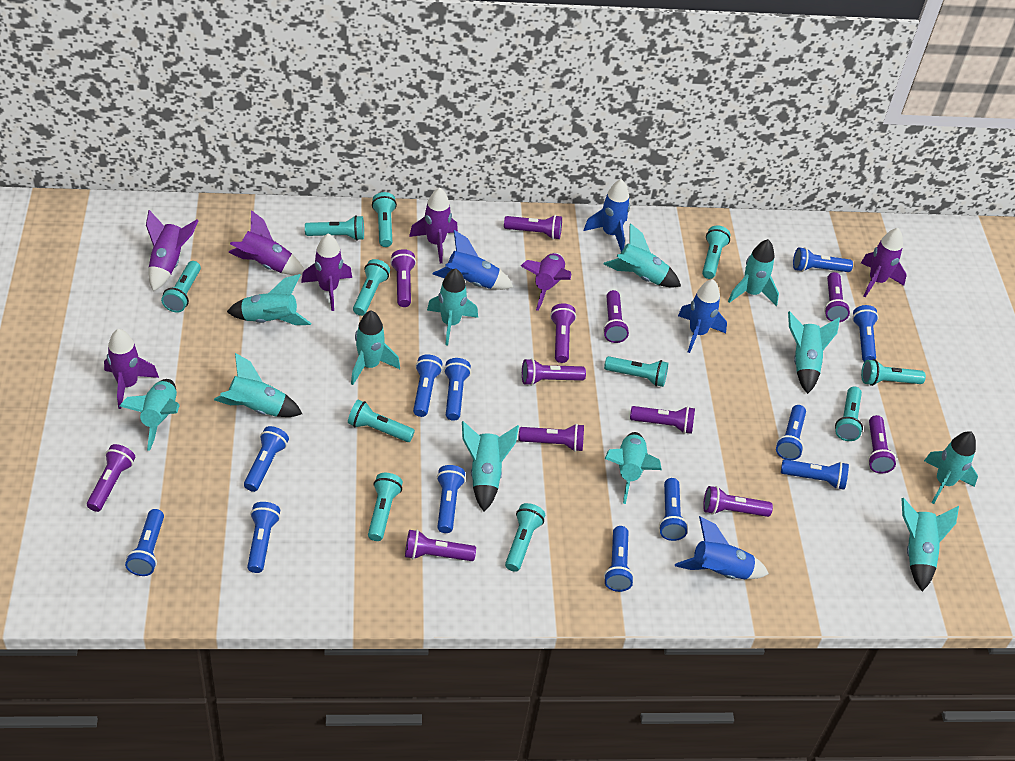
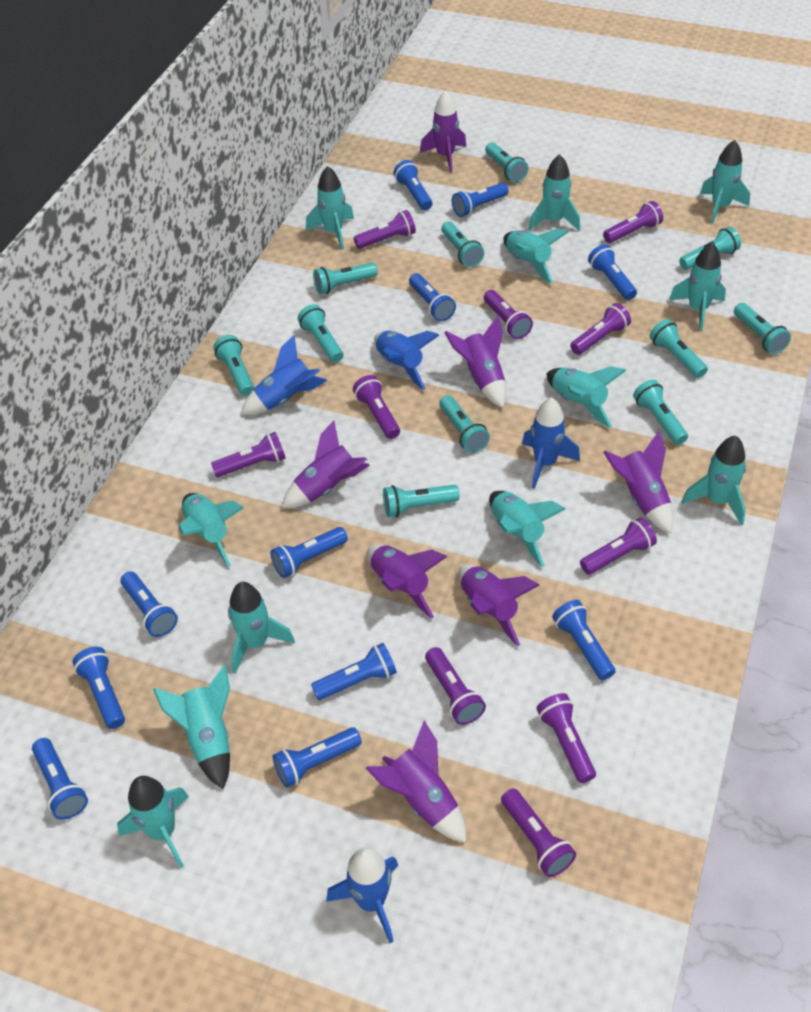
blue flashlight: [125,509,164,576] [244,426,289,492] [247,502,280,573] [413,354,443,417] [437,465,466,533] [444,358,471,421] [604,526,634,592] [659,478,688,541] [776,405,806,460] [781,459,849,490] [793,247,853,272] [852,305,879,362] = 12 -> [32,738,88,820] [72,647,125,729] [121,571,178,637] [270,527,348,578] [273,727,362,788] [311,643,397,700] [393,160,433,210] [409,273,456,321] [452,183,509,217] [552,600,616,680] [588,245,637,300] = 11
purple flashlight: [87,444,135,512] [390,249,416,307] [405,530,476,561] [504,215,562,240] [519,424,584,452] [522,358,586,386] [550,303,576,363] [603,290,629,343] [630,406,695,434] [703,486,773,517] [824,272,850,322] [868,415,896,473] = 12 -> [211,432,286,477] [353,375,400,439] [354,210,416,249] [425,647,486,725] [484,290,533,339] [501,788,576,877] [536,693,596,783] [570,303,631,355] [580,518,657,575] [603,201,663,243] = 10

